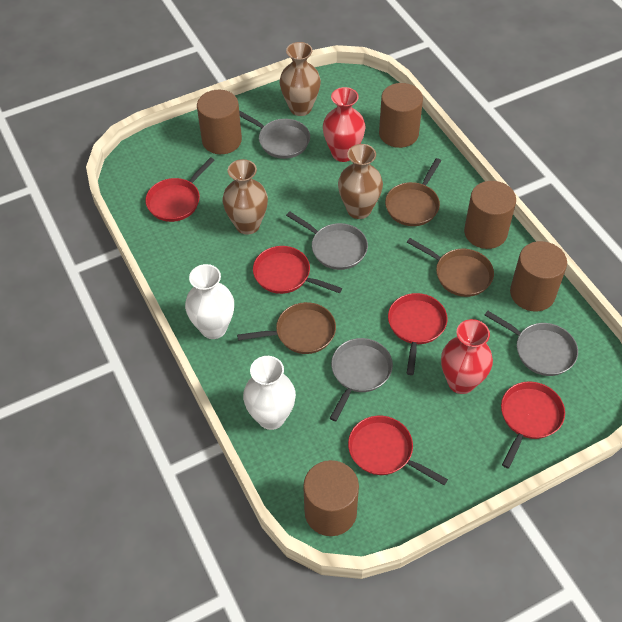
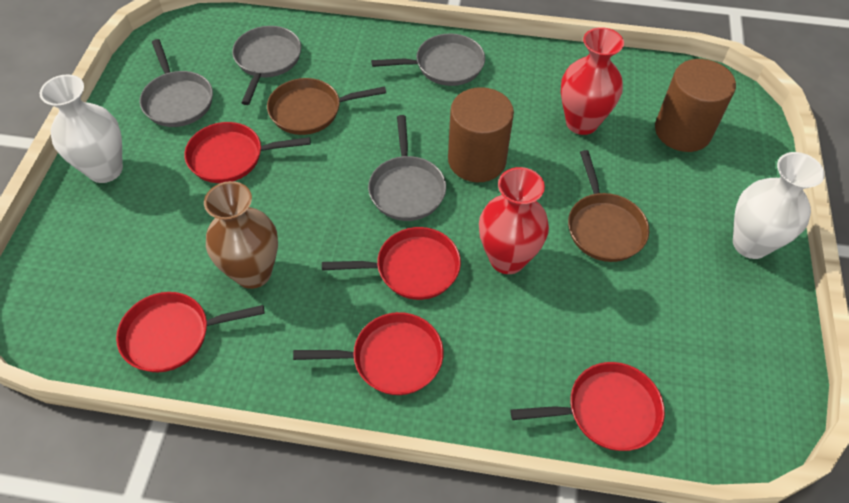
brown cylinder: [197,90,242,154] [303,460,359,536] [379,83,423,148] [464,181,516,249] [510,241,567,311] = 5 -> [448,87,514,182] [655,59,736,152] = 2
brown pan: [237,302,336,354] [385,158,441,226] [407,238,494,297] = 3 -> [267,78,386,135] [568,150,649,262] = 2
brown vase: [222,159,268,235] [280,42,321,116] [338,144,383,219] = 3 -> [204,181,278,289] = 1

